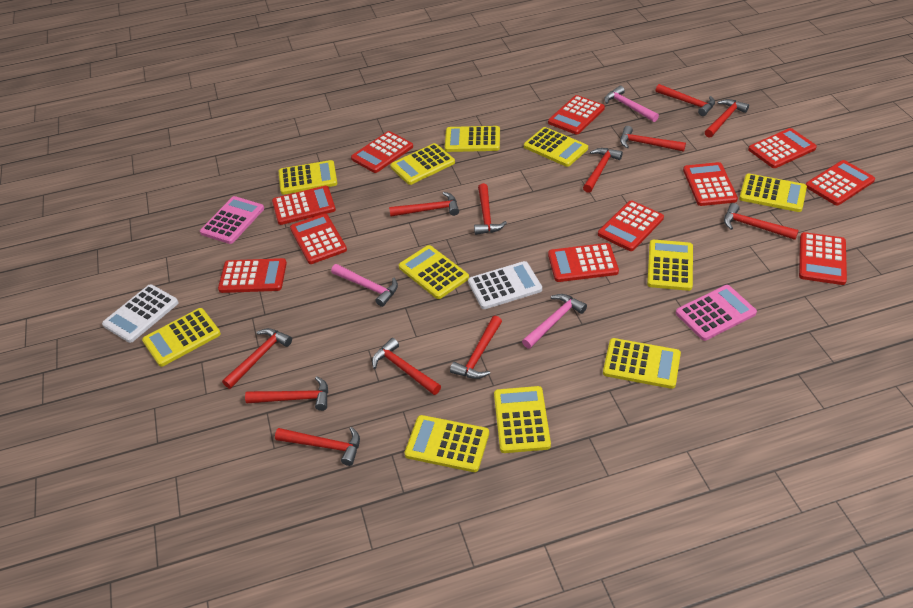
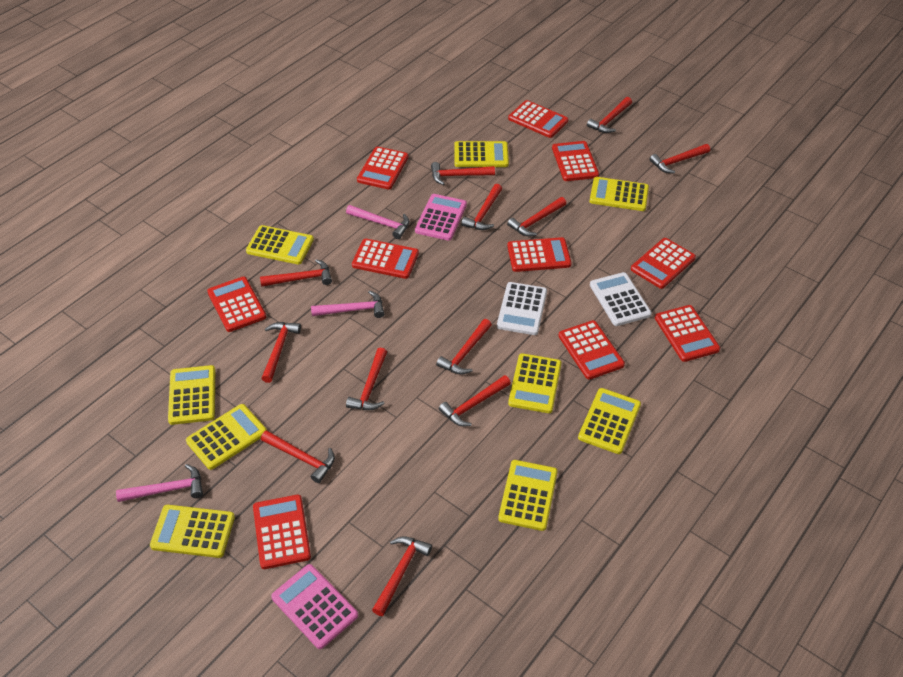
red calculator: [218,258,287,293] [272,186,336,225] [290,213,347,264] [351,131,413,173] [548,95,605,135] [548,243,619,282] [598,200,664,251] [683,162,738,206] [748,128,817,168] [799,232,847,285] [806,160,875,206] = 11 -> [207,276,266,332] [253,495,311,569] [352,239,419,279] [357,147,408,189] [507,237,572,272] [508,100,568,138] [552,141,599,181] [558,320,625,380] [631,238,696,289] [655,305,720,362] = 10
yellow calculator: [142,308,221,367] [279,160,337,195] [390,143,455,185] [399,245,469,299] [405,415,489,472] [445,126,500,152] [494,386,551,453] [524,127,588,167] [603,338,681,389] [647,240,693,291] [739,174,807,212] = 11 -> [150,505,235,558] [168,365,215,425] [186,404,267,470] [246,225,314,265] [454,141,509,167] [498,460,558,531] [508,353,561,413] [578,388,641,454] [590,177,649,211] = 9

